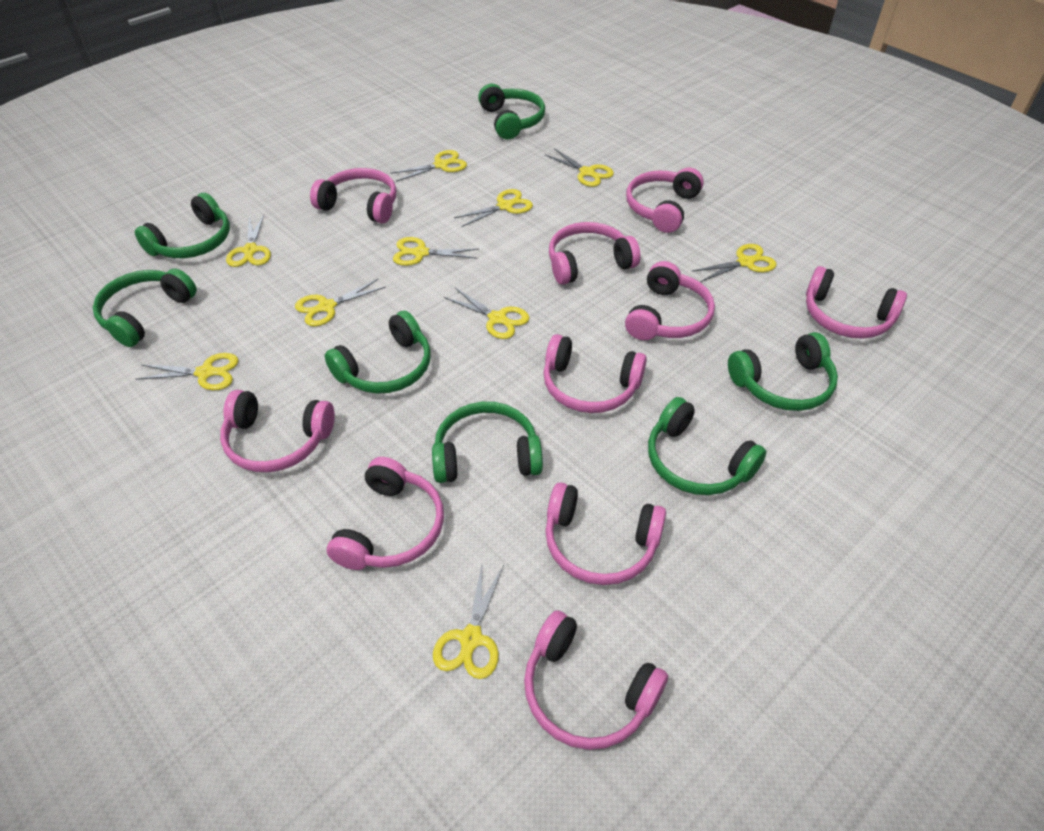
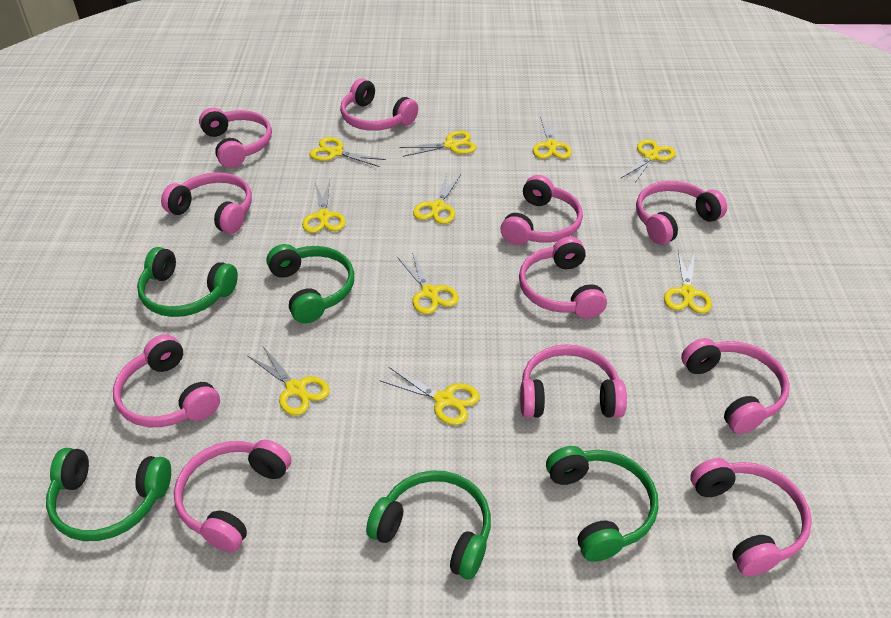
green headphones: [93,268,197,347] [135,193,230,258] [325,311,431,394] [432,402,543,483] [478,84,545,139] [648,397,766,495] [728,332,838,411] = 7 -> [46,448,171,541] [137,247,238,317] [267,244,354,323] [366,470,491,579] [546,446,658,562] = 5
pink headphones: [220,390,335,472] [310,168,396,223] [327,457,444,570] [524,610,668,750] [543,334,647,413] [545,482,666,585] [549,222,641,285] [625,261,715,340] [626,168,704,233] [806,266,907,339] = 10 -> [113,334,220,427] [161,172,252,234] [174,440,291,552] [199,108,272,168] [340,78,418,131] [501,175,583,245] [519,237,607,319] [520,344,627,418] [636,181,727,245] [681,338,790,434] [690,458,812,576] = 11

